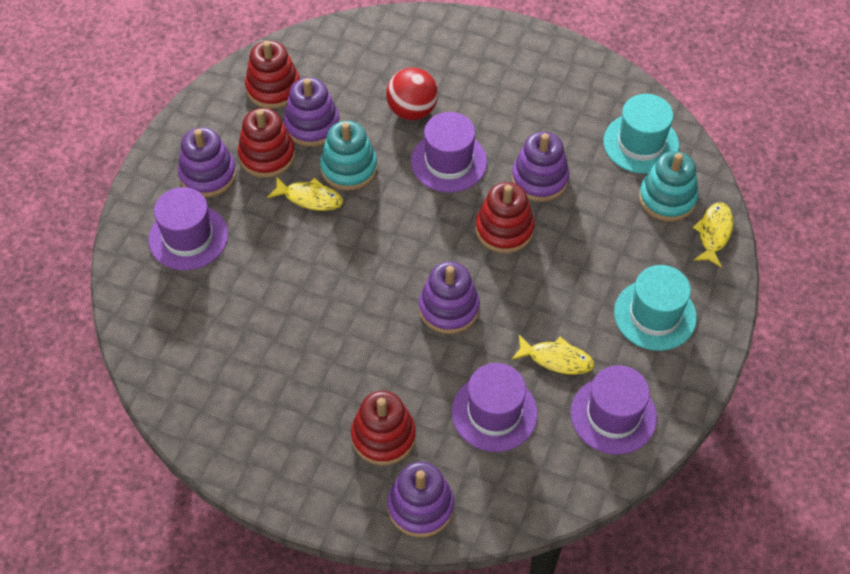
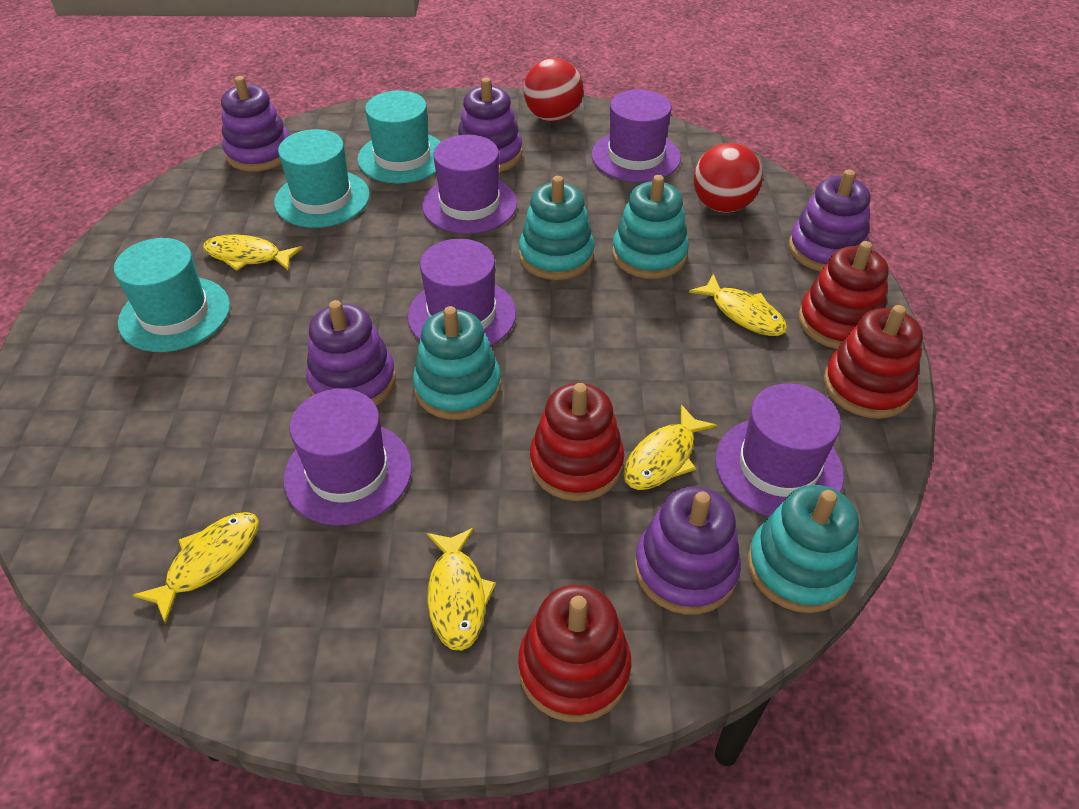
purple hat: [148,187,228,270] [411,112,487,193] [452,363,538,452] [571,365,657,455] = 4 -> [283,389,412,525] [408,239,516,346] [422,135,517,234] [591,90,681,182] [715,383,844,517] = 5
red ball: [386,67,438,120] = 1 -> [524,58,583,122] [694,143,762,213] = 2
turquoise hat: [603,94,679,174] [614,265,697,351] = 2 -> [114,238,230,352] [274,129,370,228] [357,90,441,183] = 3
turquoise stacking toy: [320,121,377,191] [639,151,699,222] = 2 -> [413,306,501,420] [519,176,595,280] [612,175,689,279] [748,485,859,613] = 4
yellow fish: [267,176,343,211] [511,335,594,375] [692,202,733,268] = 3 -> [133,512,259,624] [203,235,303,271] [426,528,496,651] [624,404,717,490] [689,274,787,336] = 5

